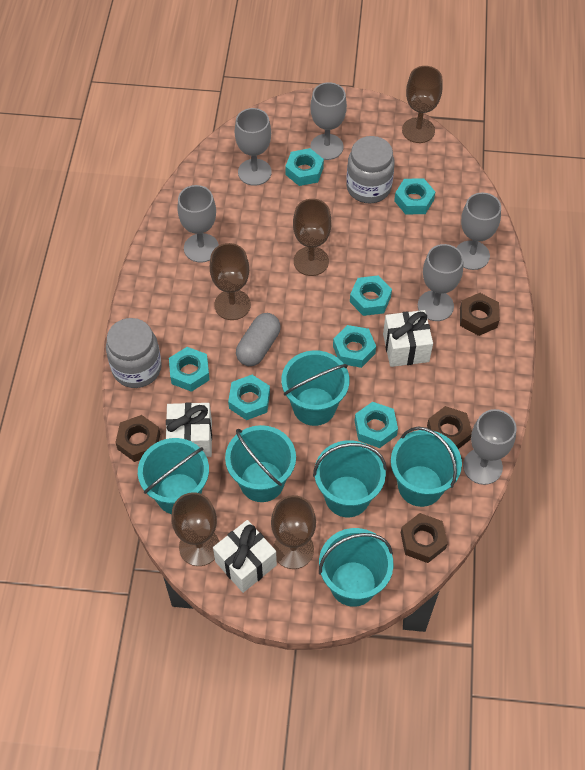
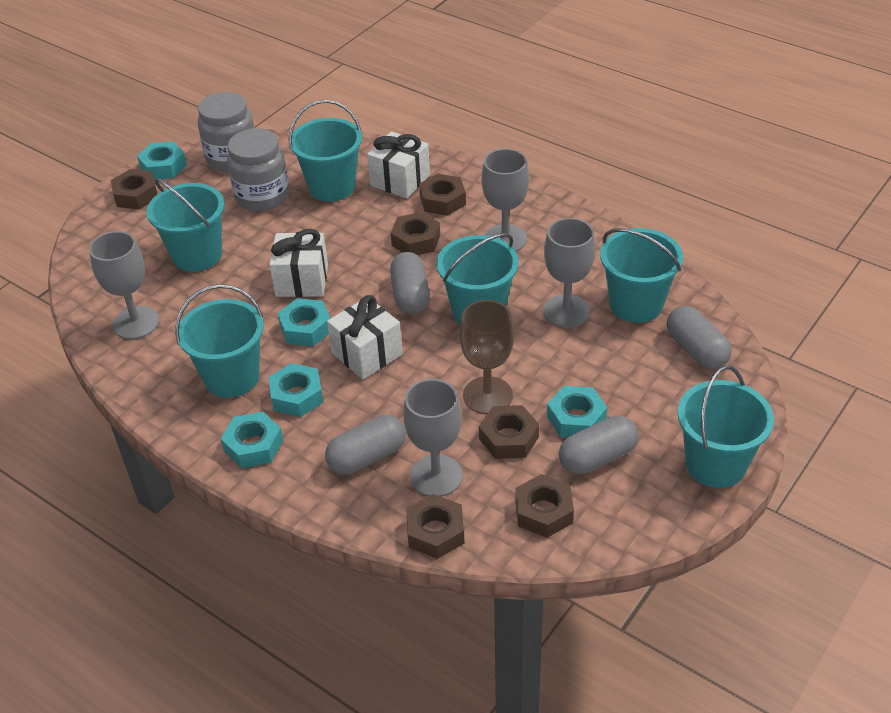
brown goblet: [171,493,219,566] [210,243,251,320] [271,495,316,569] [293,199,331,276] [402,66,442,143] = 5 -> [460,300,514,414] = 1
brown nut: [115,415,160,462] [401,513,448,563] [427,406,472,449] [460,293,499,336] = 4 -> [111,169,157,209] [391,212,440,255] [406,494,465,559] [419,173,466,216] [479,405,539,459] [515,474,574,538] = 6
grey capsule: [236,313,281,366] = 1 -> [325,415,406,474] [390,252,430,314] [559,416,639,475] [667,306,732,369] = 4
grey goblet: [177,185,219,263] [235,108,272,186] [310,82,347,160] [418,244,463,321] [456,192,501,270] [463,409,517,485] = 6 -> [89,231,159,339] [403,379,463,497] [482,149,529,251] [543,218,595,328] = 4
turquoise nut: [169,347,210,392] [228,375,270,420] [285,148,324,186] [333,325,376,368] [350,275,392,316] [355,402,398,448] [394,178,435,215] = 7 -> [137,141,187,179] [221,412,283,468] [268,363,323,417] [278,298,331,346] [547,386,607,438] = 5

